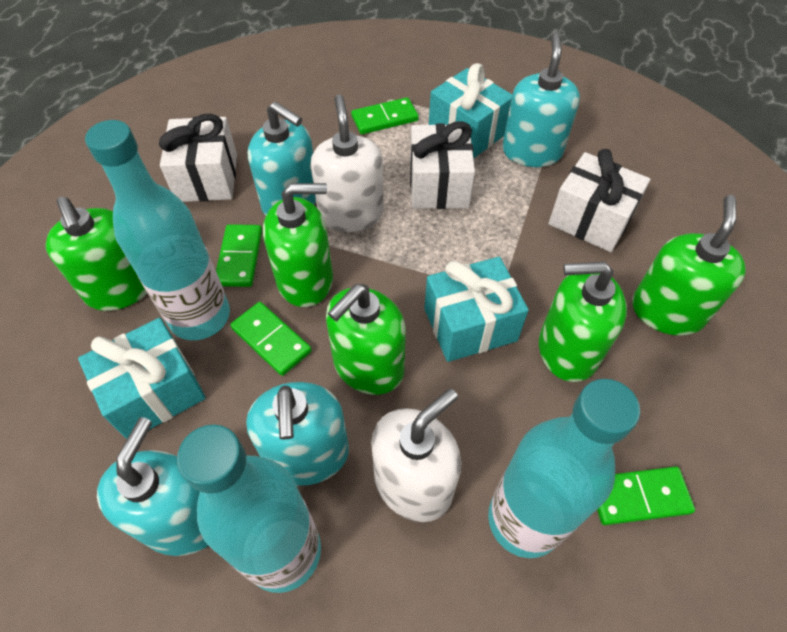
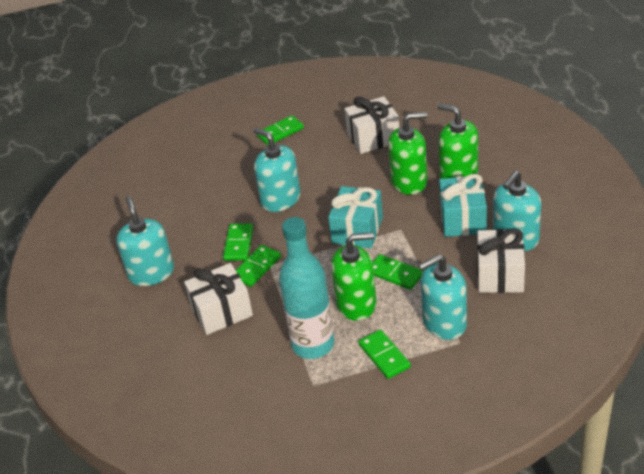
green domino: [216,224,262,287] [230,302,312,376] [351,97,419,134] [597,467,695,525] = 4 -> [223,223,254,261] [236,245,281,287] [257,115,304,145] [358,330,411,379] [372,254,423,290] = 5
green soap dispenser: [46,197,147,311] [263,183,333,307] [326,284,406,395] [539,261,627,382] [632,195,746,336] = 5 -> [331,232,376,321] [388,112,427,195] [437,104,478,179] = 3
turquoise bottle: [85,120,230,340] [177,425,321,593] [488,379,640,558] = 3 -> [279,217,334,359] = 1
turquoise gift: [78,318,206,439] [424,257,529,362] [429,63,512,159] = 3 -> [328,186,383,248] [439,174,487,237] = 2
white soap dispenser: [311,94,384,232] [371,388,462,522] = 2 -> none = 0

